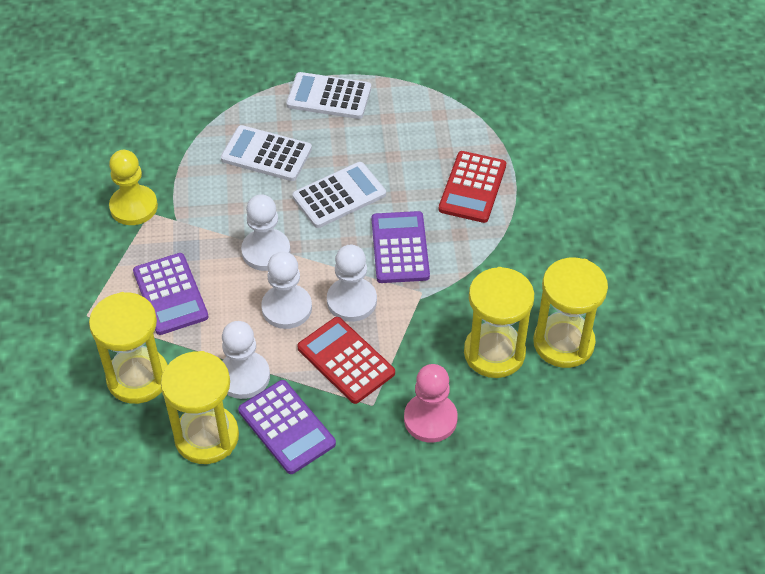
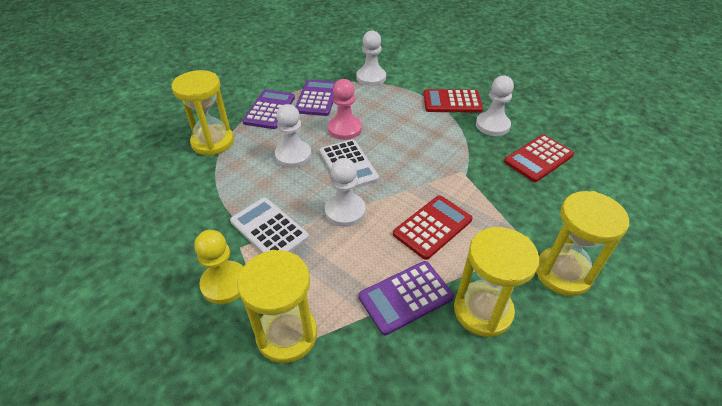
red calculator: [297,317,395,404] [439,151,506,223] = 2 -> [393,195,473,260] [423,89,483,113] [504,135,574,182] = 3
white calculator: [221,125,312,181] [286,72,371,119] [292,162,386,228] = 3 -> [230,198,309,253] [320,139,379,189] = 2

